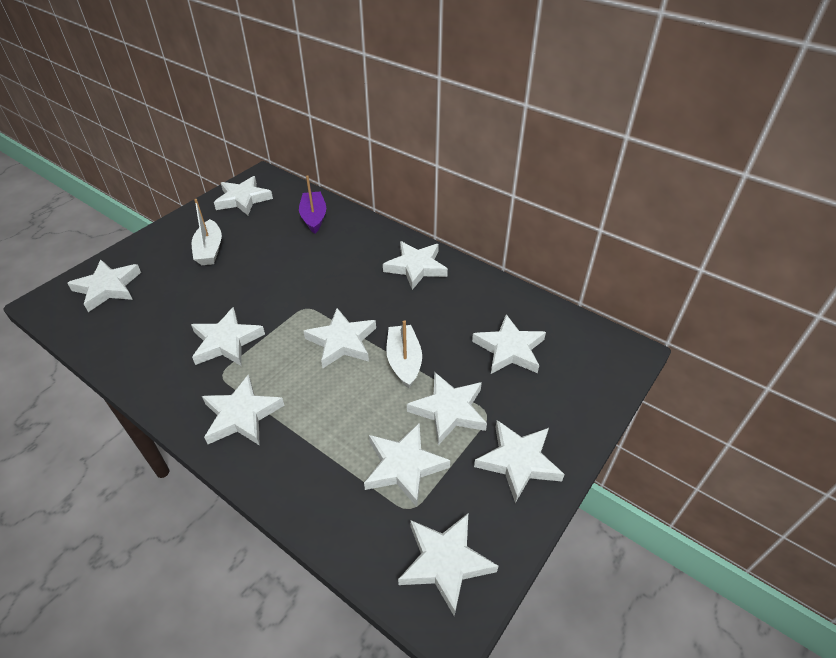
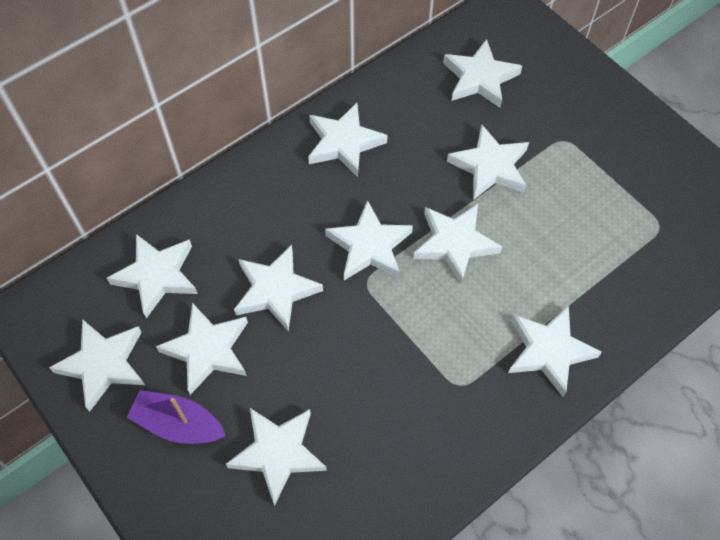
white boat: [192,199,222,265] [386,320,422,389] = 2 -> none = 0

